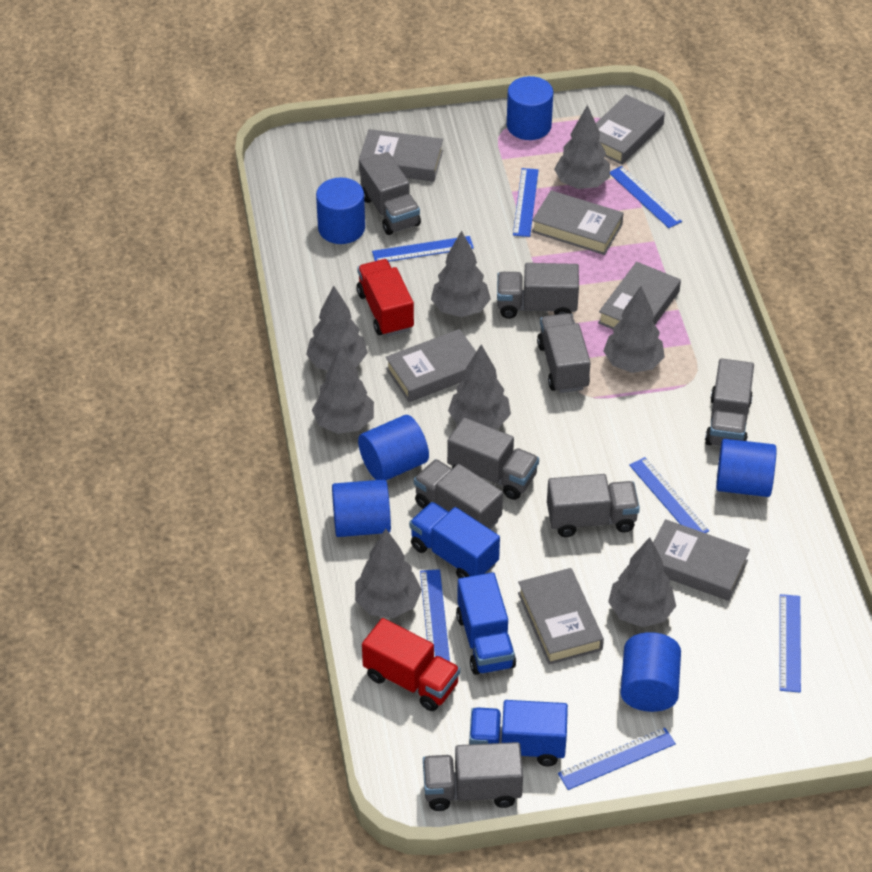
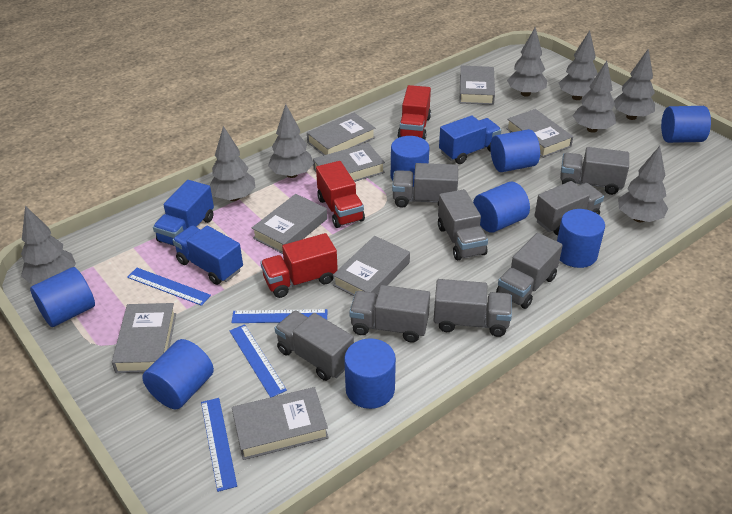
blue cylinder: [316,178,365,244] [332,479,391,537] [358,415,429,480] [507,76,553,140] [621,632,681,712] [716,439,777,497] = 6 -> [30,267,95,327] [142,339,214,409] [344,338,396,409] [391,136,429,187] [473,182,530,233] [490,129,540,172] [557,209,605,268] [661,106,711,143] = 8
blue ruler: [372,236,474,262] [420,569,450,661] [513,168,539,237] [558,728,676,790] [610,166,682,228] [629,457,709,533] [780,594,801,693] = 7 -> [127,268,211,306] [201,398,237,492] [230,324,287,397] [231,309,328,323] = 4
grey book: [359,129,443,182] [386,329,476,402] [518,568,604,665] [532,190,624,255] [596,95,665,165] [598,262,681,329] [653,519,750,601] = 7 -> [112,303,176,373] [232,387,329,460] [252,194,327,254] [307,113,375,155] [313,143,385,182] [333,236,410,296] [459,66,495,105] [506,109,573,158] = 8
red truck: [357,259,414,336] [362,618,460,711] = 2 -> [260,233,338,298] [316,161,365,228] [398,85,431,140] = 3

